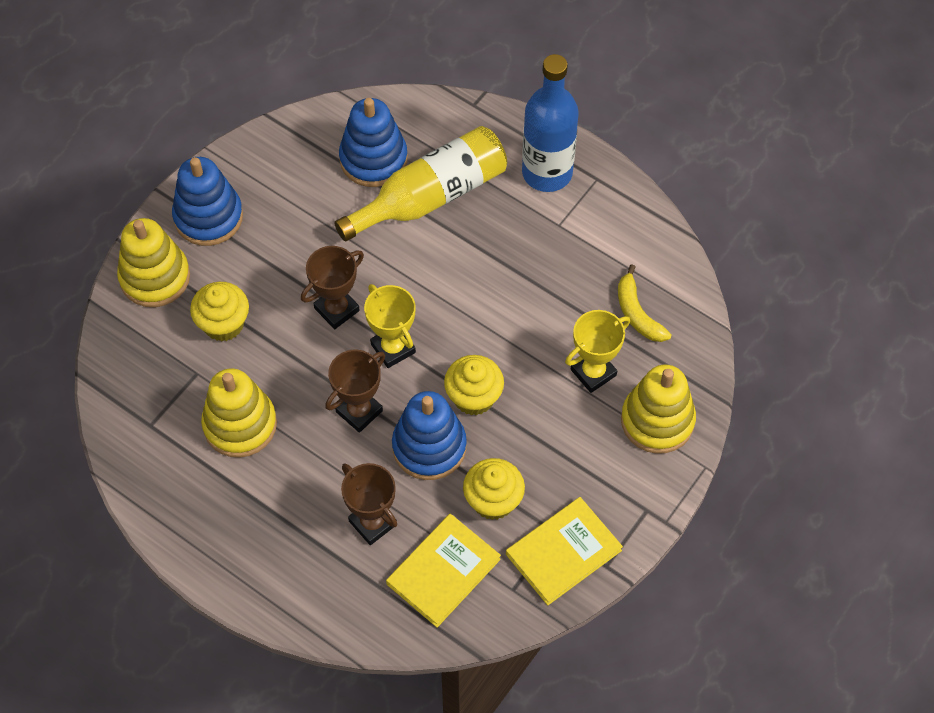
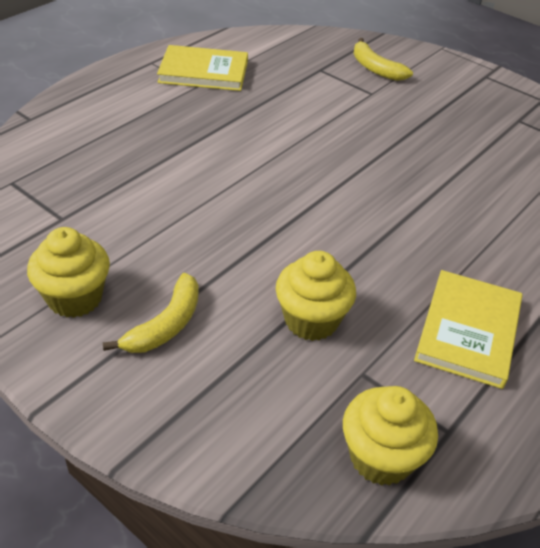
blue bottle: [522,54,579,192] = 1 -> none = 0
blue stacking toy: [172,157,243,246] [339,98,408,187] [392,391,467,480] = 3 -> none = 0
brown trophy: [301,246,364,329] [325,350,385,433] [341,463,398,545] = 3 -> none = 0
yellow banana: [618,264,672,342] = 1 -> [103,273,199,353] [354,38,413,81] = 2
yellow bottle: [334,126,507,241] = 1 -> none = 0
yellow stacking toy: [117,218,190,307] [201,368,277,458] [621,364,696,454] = 3 -> none = 0
yellow trophy: [364,284,416,368] [565,310,630,393] = 2 -> none = 0

